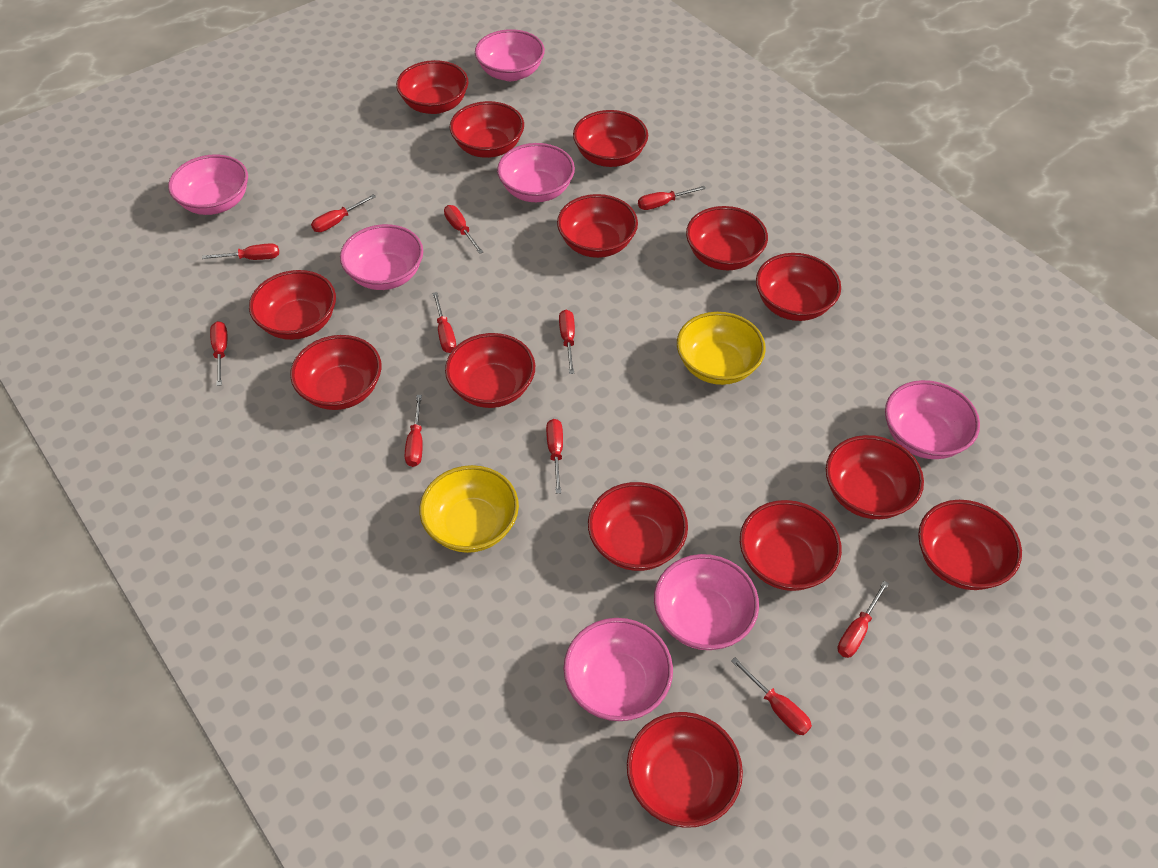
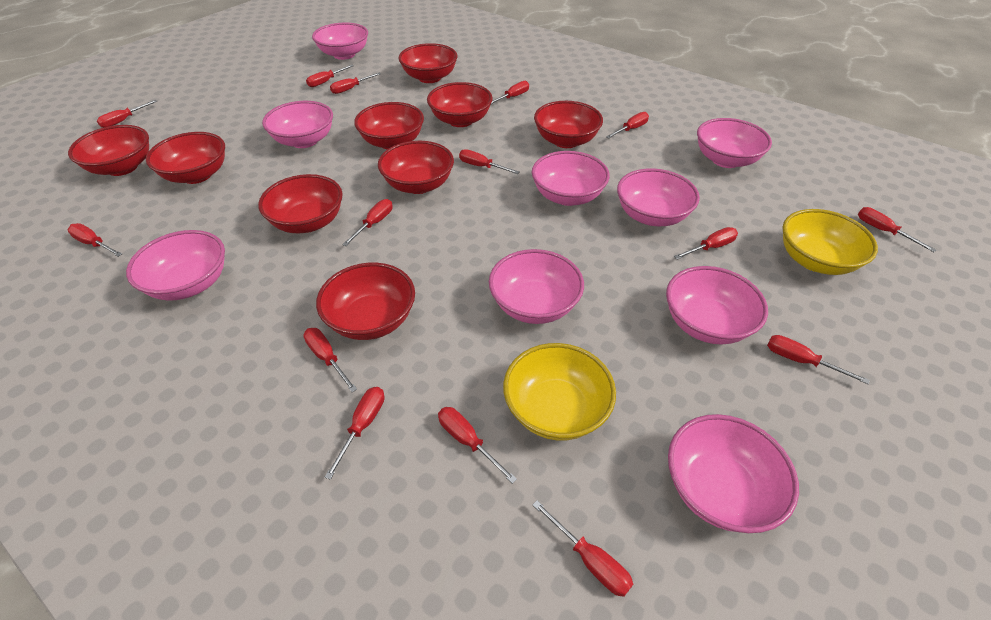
pink bowl: [168,154,248,215] [340,224,423,290] [475,29,545,81] [497,143,575,202] [564,618,673,721] [654,554,759,650] [885,380,980,459] = 7 -> [126,230,225,301] [262,101,333,148] [312,22,368,60] [489,249,584,324] [532,151,610,206] [617,168,700,226] [666,266,768,345] [668,414,799,533] [697,118,772,168] = 9
red bowl: [249,270,336,340] [290,335,382,410] [396,60,469,114] [445,333,535,408] [449,101,524,158] [557,194,638,258] [573,110,648,167] [588,482,688,571] [627,712,743,828] [686,206,768,270] [740,500,842,591] [756,253,841,321] [826,435,924,519] [918,500,1022,590] = 14 -> [68,125,149,176] [146,132,225,184] [258,174,343,233] [316,263,415,340] [354,102,424,149] [378,141,454,194] [399,43,458,83] [427,82,493,127] [534,101,603,148] = 9
red screwdriver: [202,243,279,260] [210,321,227,386] [311,194,376,232] [405,395,423,467] [433,292,456,353] [444,205,483,254] [546,419,563,494] [559,310,575,374] [638,186,706,210] [731,657,812,735] [837,581,889,658] = 11 -> [67,223,122,257] [97,100,157,128] [303,328,357,392] [306,65,354,87] [324,387,385,480] [330,73,381,94] [342,199,392,246] [438,407,517,484] [459,149,519,174] [491,81,529,104] [533,500,633,597] [606,112,649,139] [674,227,738,259] [767,335,870,384] [858,207,936,252] = 15

